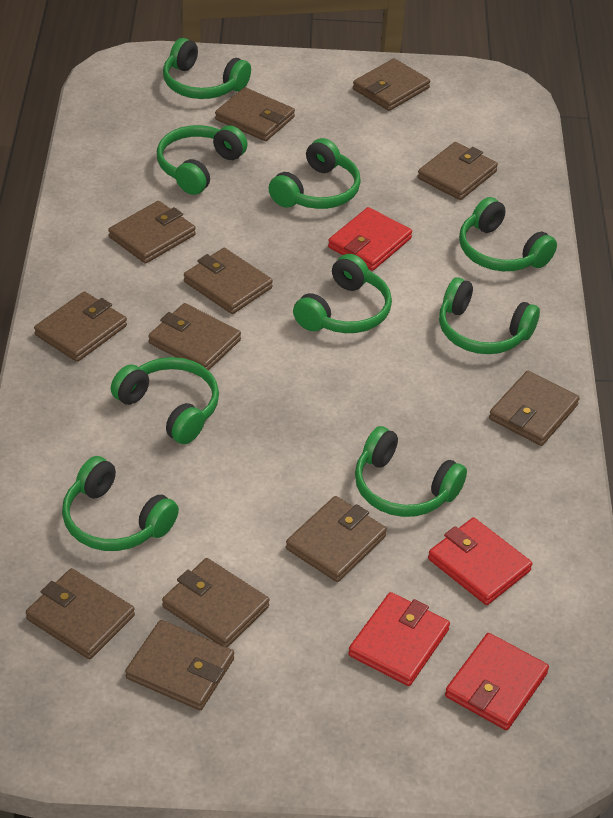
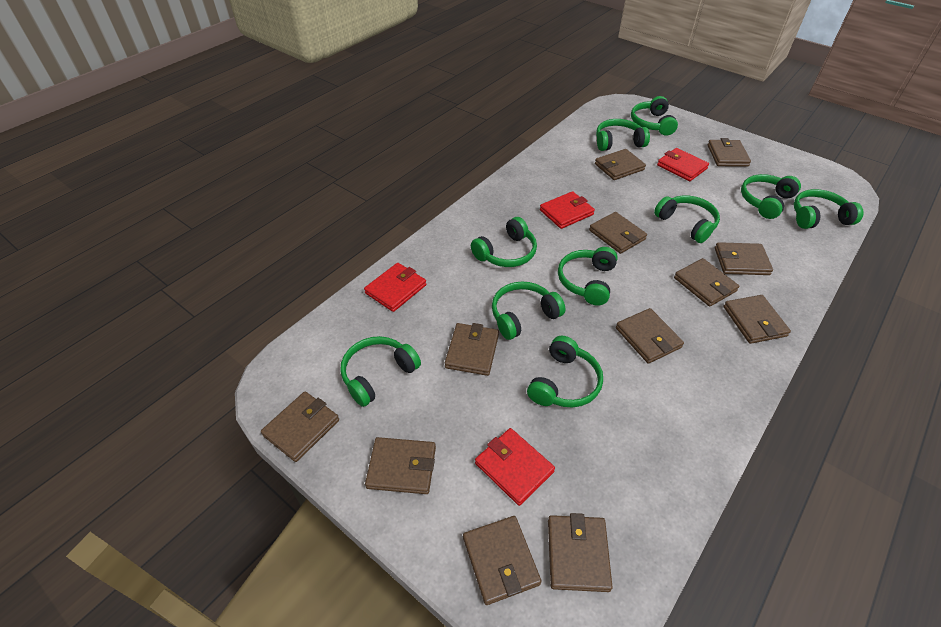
green headphones: [62,456,179,551] [111,357,219,444] [157,125,248,195] [163,38,251,99] [269,138,361,209] [293,254,392,333] [355,426,467,517] [439,277,540,354] [459,197,557,271] = 9 -> [340,336,421,407] [471,217,537,267] [492,281,565,340] [527,336,603,408] [558,247,618,306] [596,119,650,151] [631,96,678,136] [654,195,720,243] [741,174,801,219] [794,189,864,229] = 10

